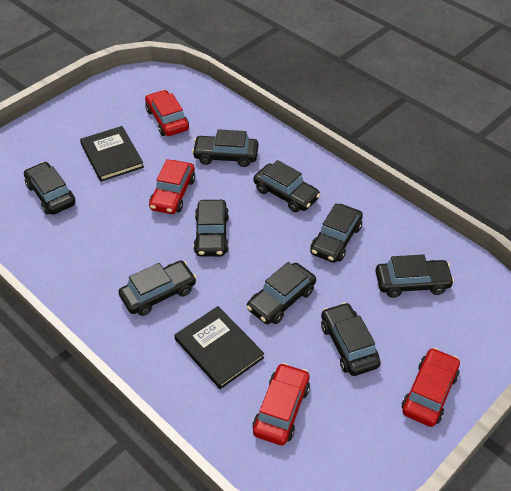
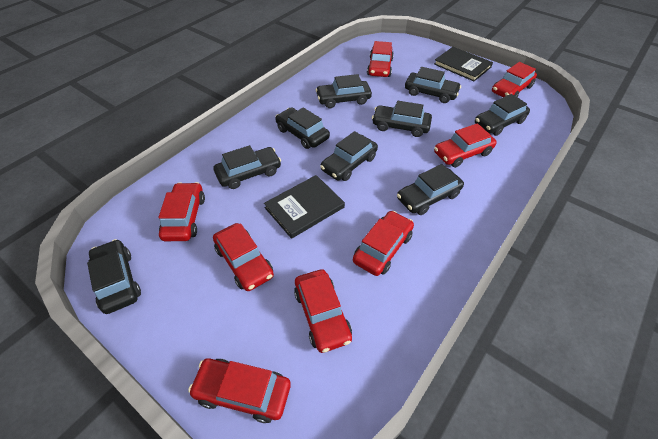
red car: [145,90,189,136] [149,159,195,214] [252,363,310,445] [402,348,460,427] = 4 -> [159,182,205,241] [188,358,291,423] [213,223,274,291] [294,269,352,353] [353,211,414,276] [367,41,394,77] [434,123,497,168] [492,62,537,97] = 8

